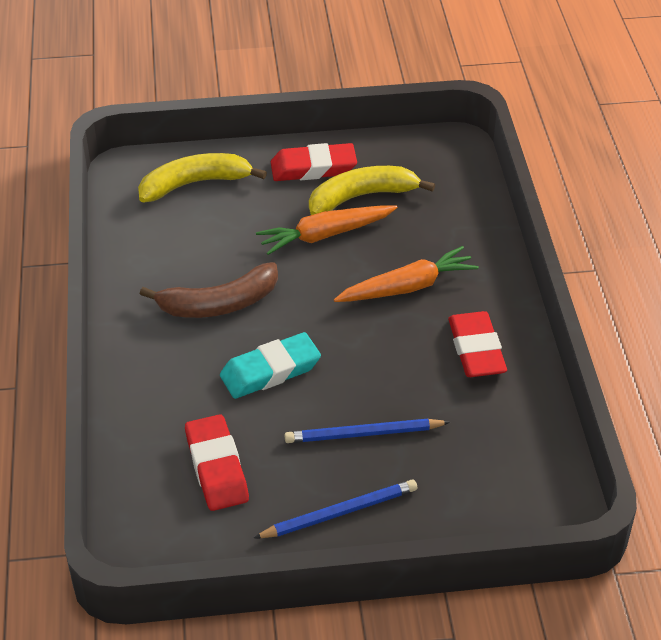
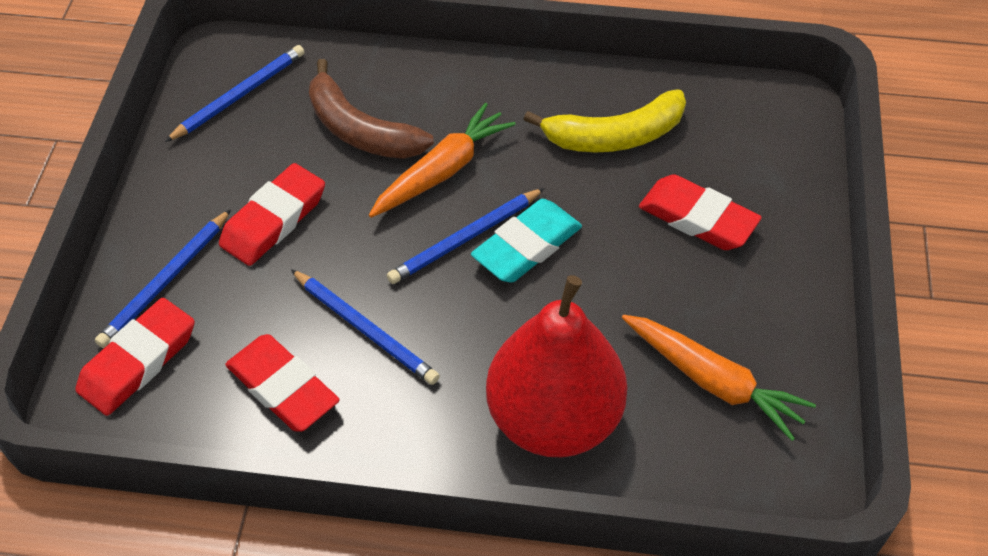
blue pencil: [254,480,417,538] [285,419,450,443] = 2 -> [95,209,231,348] [165,45,304,142] [291,269,440,385] [387,188,545,284] = 4
red eraser: [185,414,249,511] [271,143,357,181] [448,311,507,377] = 3 -> [75,298,195,416] [219,163,325,266] [225,334,340,432] [639,174,762,250] = 4
red pear: none = 0 -> [486,275,628,458] = 1
yellow banana: [138,153,267,202] [309,166,435,215] = 2 -> [523,89,686,152] = 1

